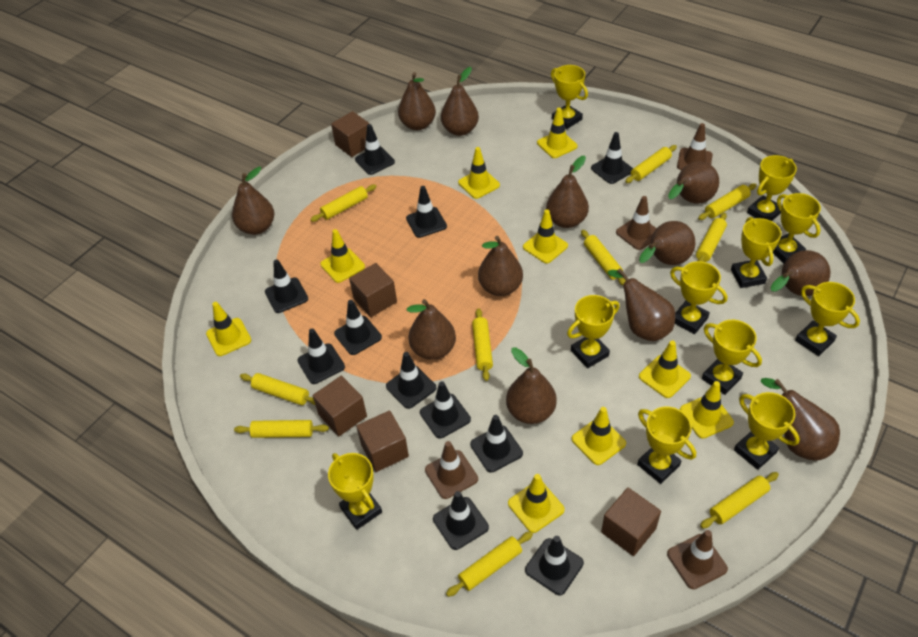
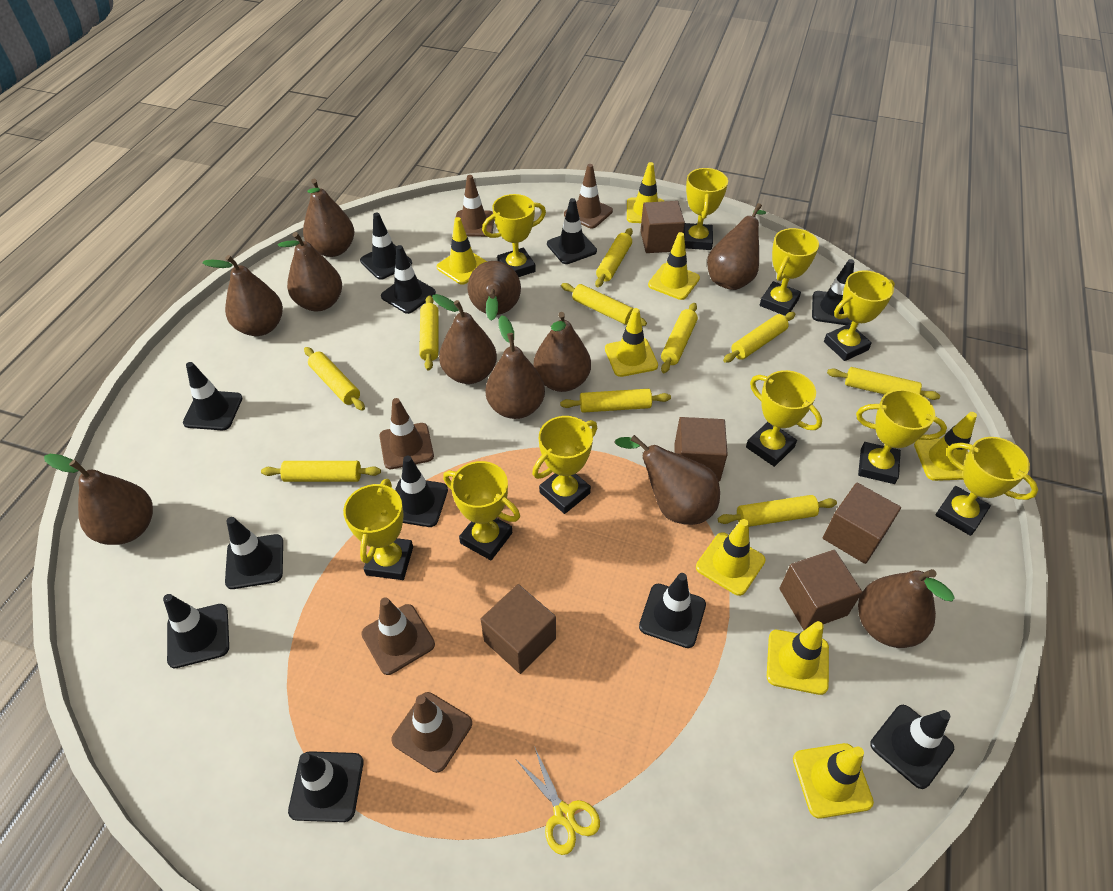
brown pear: [232,167,274,235] [398,72,436,130] [407,299,456,360] [441,67,479,136] [478,236,523,296] [506,347,557,424] [546,156,589,228] [608,268,675,341] [639,221,695,265] [668,161,719,204] [761,378,840,461] [771,250,830,296] = 12 -> [44,454,153,545] [202,255,283,336] [278,232,342,311] [303,179,354,257] [432,294,497,384] [468,261,521,321] [485,315,545,419] [534,312,591,392] [615,435,720,525] [707,203,766,290] [858,569,955,648] = 11
brown traffic cone: [425,441,478,499] [616,196,657,250] [667,530,728,589] [677,123,713,170] = 4 -> [361,597,435,675] [379,398,434,469] [391,692,472,773] [456,175,494,237] [564,164,613,229] = 5
yellow scissors: none = 0 -> [517,746,600,855] = 1
yellow traffic cone: [206,302,251,356] [320,229,365,283] [458,147,500,199] [508,474,565,533] [523,209,568,263] [537,108,577,158] [572,407,626,465] [639,340,691,398] [680,381,734,439] = 9 -> [437,217,487,285] [605,308,658,377] [627,162,664,223] [648,232,700,300] [696,519,766,596] [767,621,829,695] [793,743,874,819] [914,412,977,481] = 8
yellow trophy: [328,453,382,530] [551,65,588,129] [567,295,620,368] [637,407,696,484] [670,261,727,334] [702,320,762,395] [731,217,781,288] [734,392,800,470] [747,155,797,221] [773,193,821,263] [795,282,860,356] = 11 -> [343,479,413,580] [443,461,520,560] [482,194,546,277] [532,416,597,514] [683,168,728,250] [746,370,822,467] [760,228,819,316] [824,270,895,361] [856,389,947,484] [936,437,1038,536] = 10

